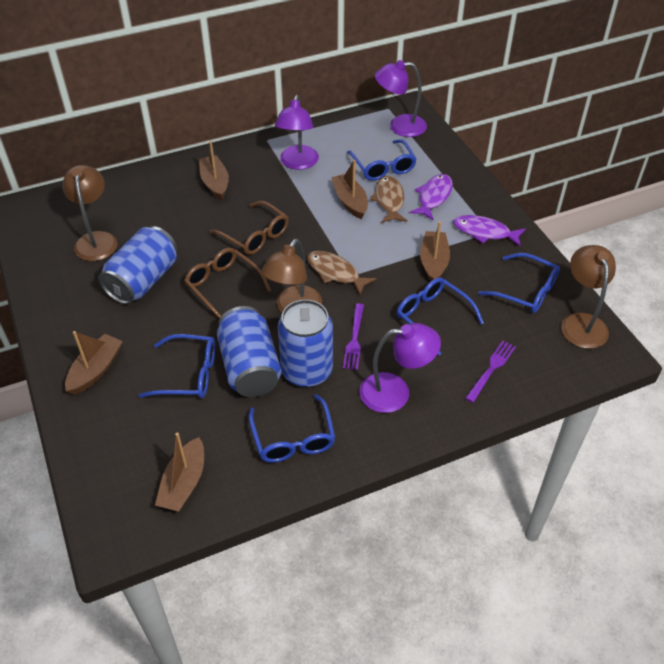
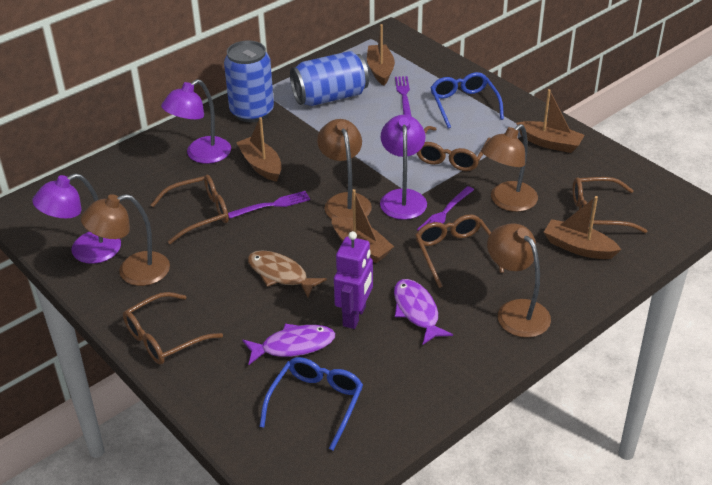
blue can: [98,226,177,304] [217,306,281,397] [278,299,333,388] = 3 -> [224,41,274,122] [290,51,369,106] = 2
blue glasses: [139,334,215,398] [248,394,335,463] [347,139,417,181] [397,277,484,355] [478,253,560,313] = 5 -> [259,357,363,451] [430,72,504,129] = 2
brown fish: [307,251,376,295] [370,175,407,223] = 2 -> [248,250,327,298] = 1
brown glasses: [184,248,271,319] [210,201,289,255] = 2 -> [123,292,223,365] [151,174,229,244] [415,214,504,288] [417,126,491,171] [573,177,647,233] = 5
brown lamp: [62,165,118,261] [262,239,322,312] [561,245,616,349] = 3 -> [81,194,170,286] [317,119,372,220] [481,124,538,212] [487,223,551,338] = 4
purple fork: [343,303,364,370] [465,341,516,403] = 2 -> [228,191,310,218] [395,76,412,117] [417,186,474,230] = 3
purple robot: none = 0 -> [334,231,373,329] = 1

